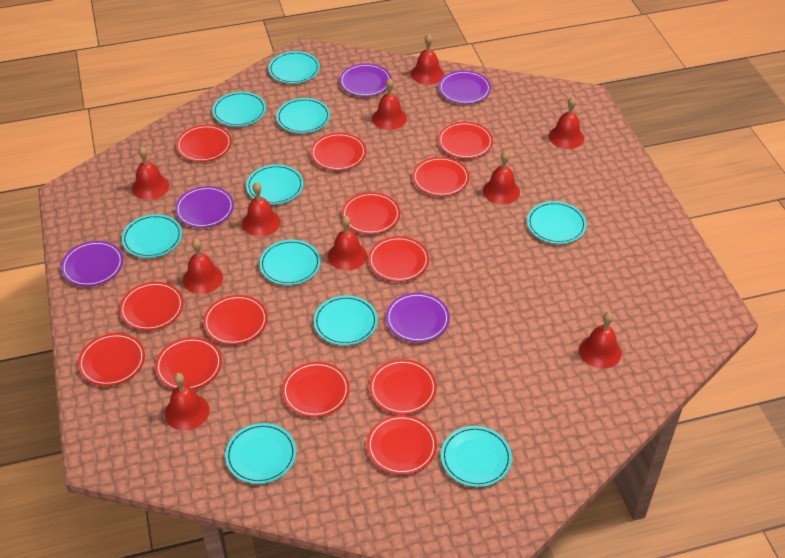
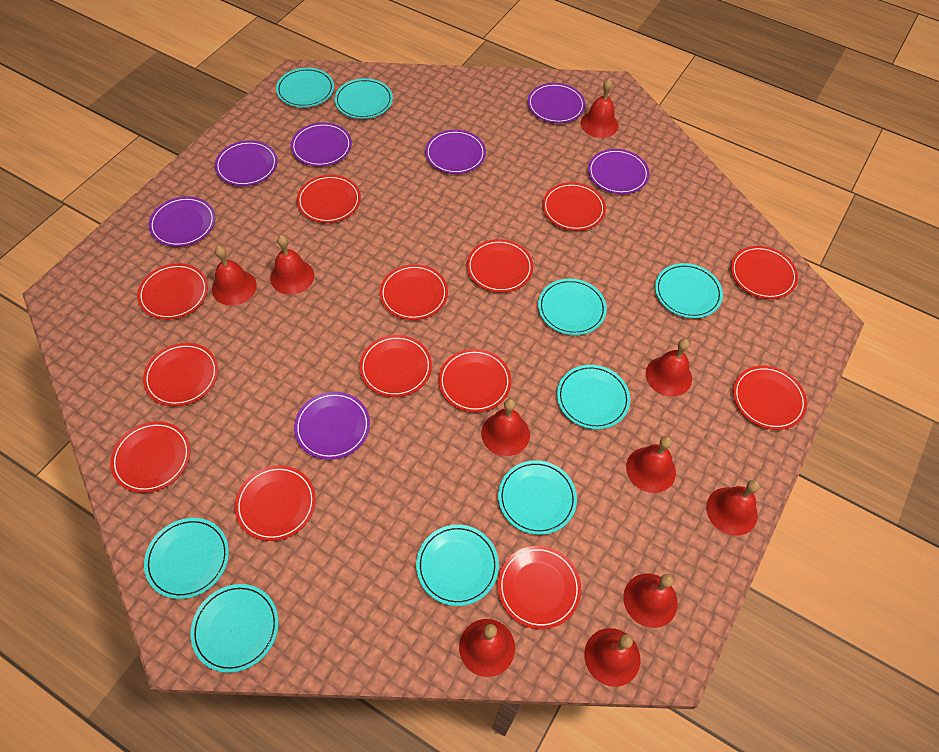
purple plate: [61,241,123,287] [175,186,234,228] [339,63,391,97] [386,293,450,342] [439,70,491,104] = 5 -> [149,196,215,247] [215,140,278,186] [291,122,352,167] [294,392,370,460] [425,130,486,174] [527,83,585,123] [588,149,649,194] = 7
turquoise plate: [122,214,182,258] [212,92,266,127] [225,423,296,484] [246,164,304,205] [259,240,321,285] [268,51,320,84] [276,98,330,133] [314,295,378,345] [441,426,512,487] [527,201,587,244] = 10 -> [144,518,229,599] [190,584,279,673] [276,68,334,108] [335,78,393,119] [416,525,499,606] [498,460,577,535] [538,279,607,335] [557,365,630,429] [655,263,723,318] = 9

